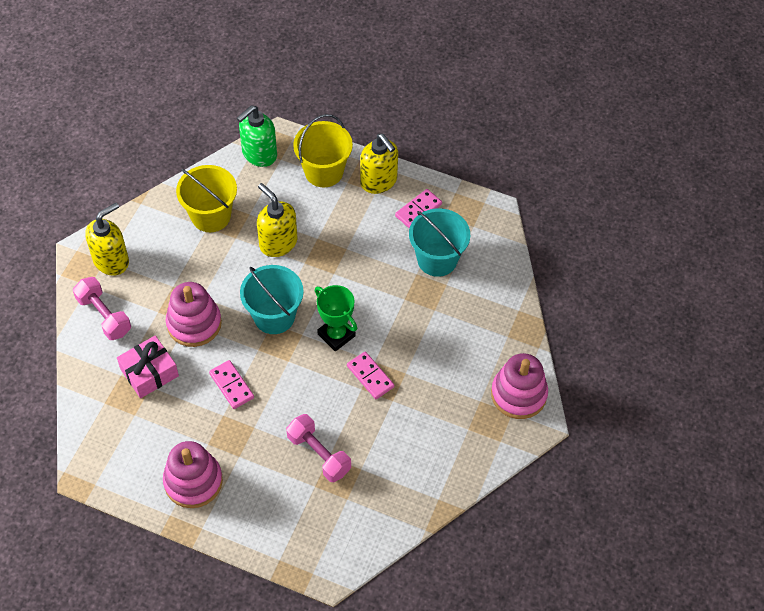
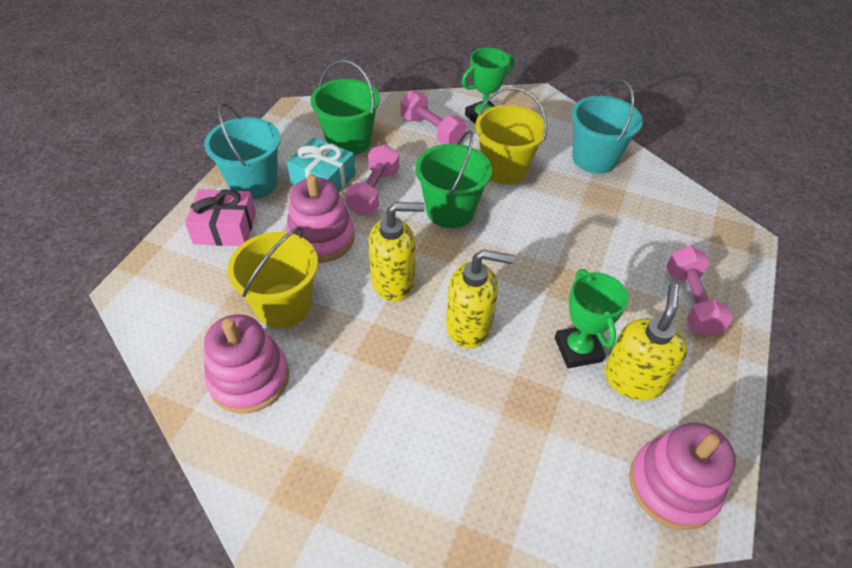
green bucket: none = 0 -> [310,60,380,155] [415,130,492,228] = 2
green soap dispenser: [237,105,277,167] = 1 -> none = 0
green trophy: [315,285,357,352] = 1 -> [462,48,514,124] [555,269,628,368] = 2
pink domino: [209,360,254,409] [347,351,394,399] [395,189,442,229] = 3 -> none = 0
pink dumbbell: [73,277,131,340] [286,414,351,482] = 2 -> [345,144,399,216] [400,91,466,144] [667,246,733,337] = 3
turquoise gift: none = 0 -> [287,137,356,191] = 1

